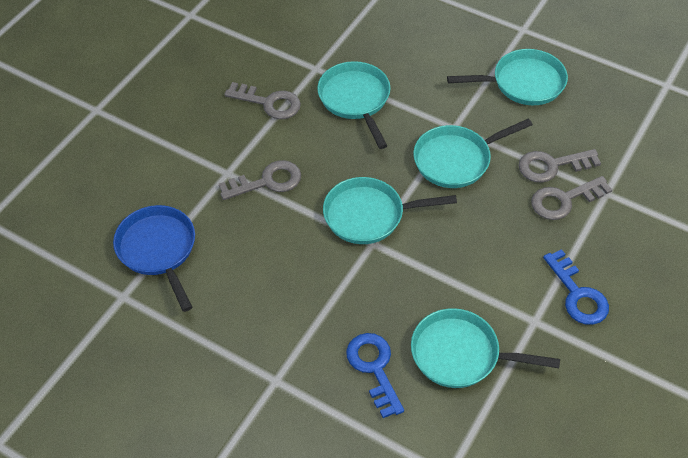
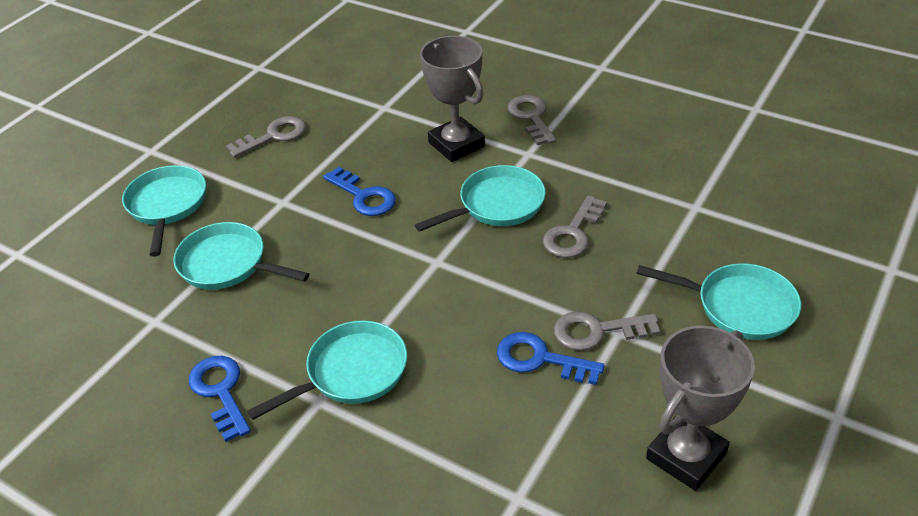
blue key: [346,333,404,418] [543,249,609,325] = 2 -> [189,356,251,442] [323,167,396,216] [497,332,605,385] = 3
blue pan: [113,205,195,312] = 1 -> none = 0
grey trophy: none = 0 -> [420,36,485,162] [646,326,755,491] = 2

